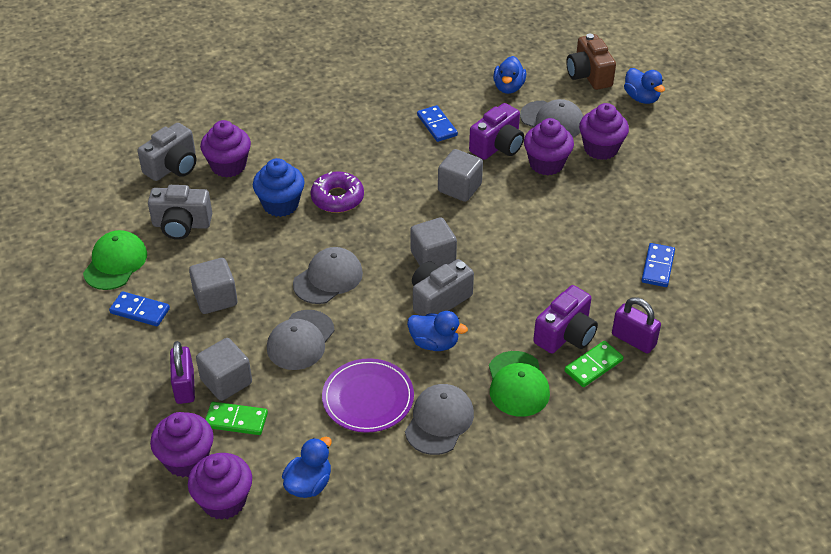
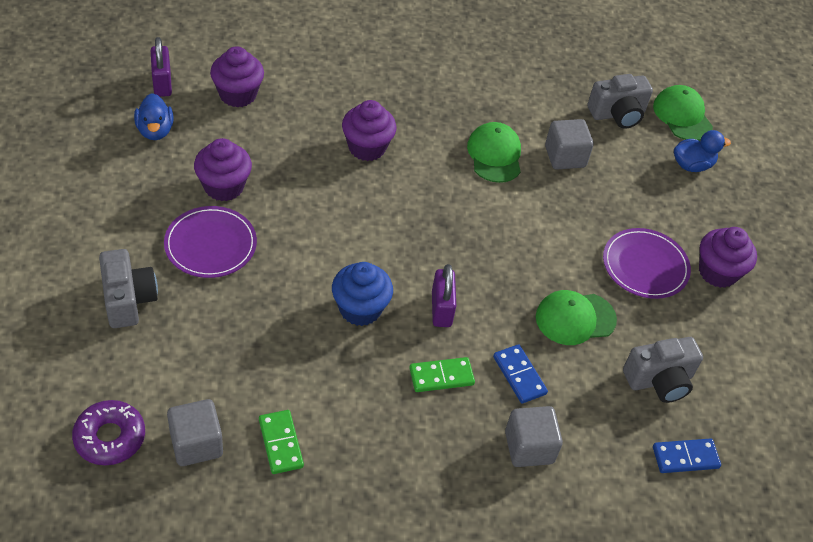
blue domino: [109,291,170,326] [417,105,458,142] [641,243,675,287] = 3 -> [493,344,548,403] [653,438,721,473] = 2
blue duck: [282,437,332,498] [407,311,468,351] [493,56,526,94] [624,68,665,104] = 4 -> [134,93,173,140] [674,130,731,172] = 2
brown camera: [566,34,616,90] = 1 -> none = 0
green cap: [83,230,147,290] [489,351,550,417] = 2 -> [467,122,521,183] [536,290,617,345] [653,85,713,141] = 3
grey cap: [267,310,335,370] [293,247,363,304] [405,384,474,455] [520,99,583,137] = 4 -> none = 0
grey cube: [189,258,237,314] [196,338,252,401] [410,217,457,267] [438,149,483,202] = 4 -> [167,399,223,466] [505,406,563,467] [545,119,594,170] = 3
purple camera: [469,103,524,160] [533,285,598,354] = 2 -> none = 0
purple cupcake: [150,412,214,477] [188,453,252,520] [200,120,251,178] [524,118,574,175] [579,103,629,160] = 5 -> [194,138,252,201] [210,46,264,108] [342,100,397,161] [699,227,757,288] = 4
purple plate: [322,358,414,433] = 1 -> [164,206,257,278] [603,228,691,299] = 2

